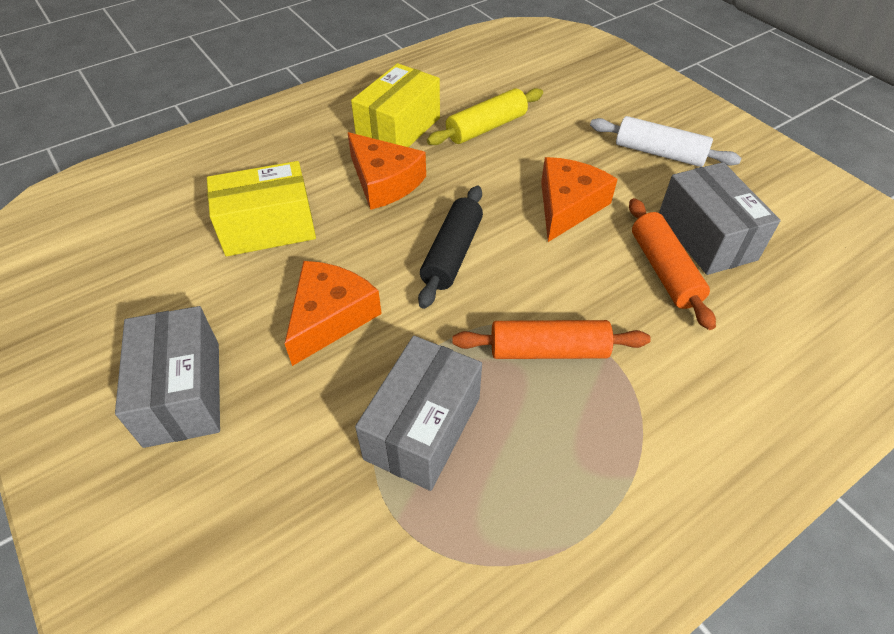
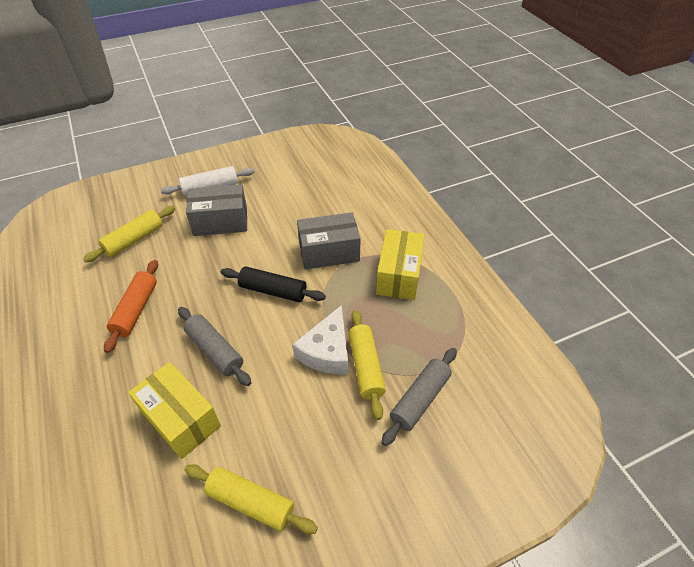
grey box: [115,306,220,448] [355,336,482,491] [659,162,781,275] = 3 -> [186,184,247,236] [297,212,361,270] = 2
grey rolling pin: none = 0 -> [178,307,251,386] [381,348,457,446] = 2
orange cheese: [284,261,382,366] [347,132,426,210] [541,157,618,242] = 3 -> none = 0
orange rolling pin: [452,320,651,359] [629,198,716,330] = 2 -> [104,260,158,353] = 1
white cheese: none = 0 -> [292,305,348,374] = 1
yellow rolling pin: [427,88,543,145] = 1 -> [83,206,175,263] [185,464,318,534] [348,310,386,420] = 3

